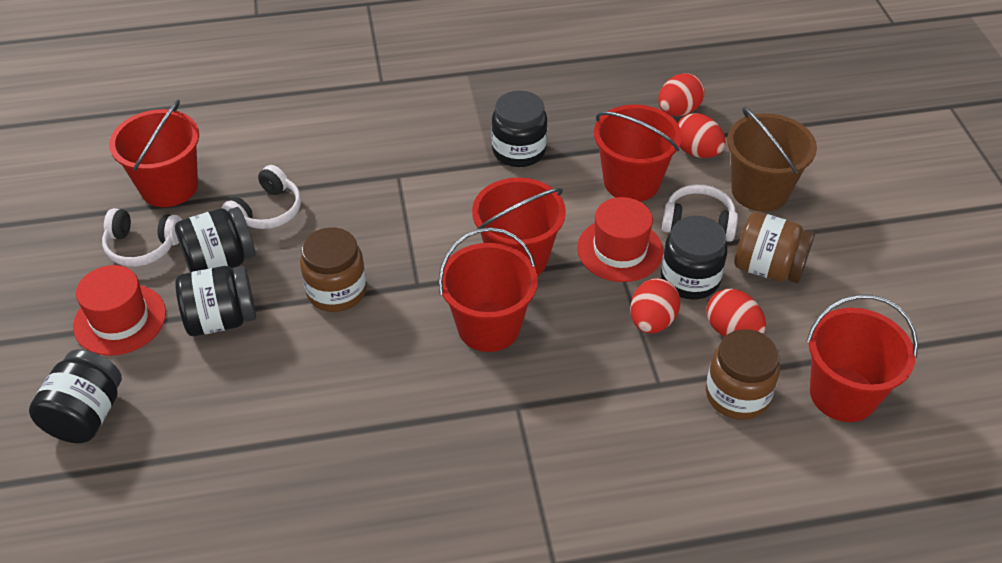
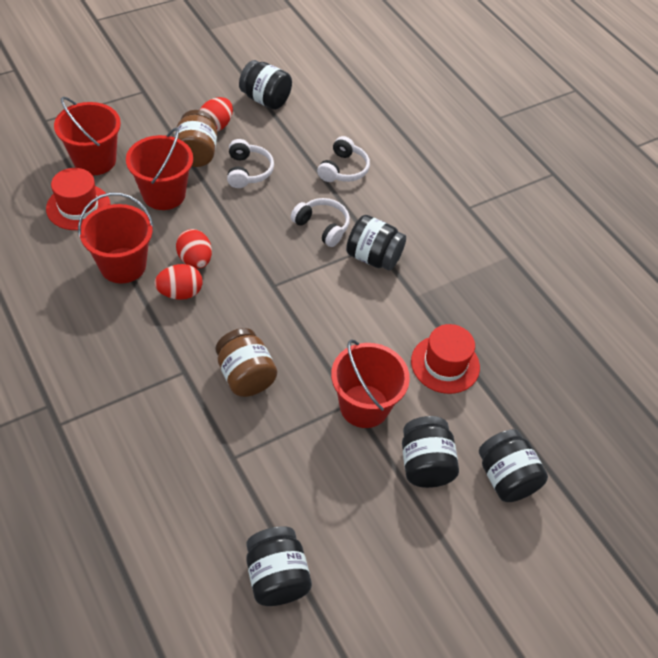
brown bucket: [727,107,817,212] = 1 -> none = 0
brown jar: [300,227,367,312] [706,329,780,420] [734,211,815,283] = 3 -> [175,110,217,167] [215,328,277,397] = 2
red bucket: [109,100,199,207] [438,227,538,352] [472,178,566,276] [594,104,682,202] [807,295,918,422] = 5 -> [54,96,121,175] [78,193,154,283] [126,128,193,210] [331,339,410,428] = 4
red egg: [630,278,680,333] [658,73,705,116] [678,113,726,158] [706,289,766,337] = 4 -> [154,264,202,300] [176,229,212,269] [200,97,233,131] = 3

